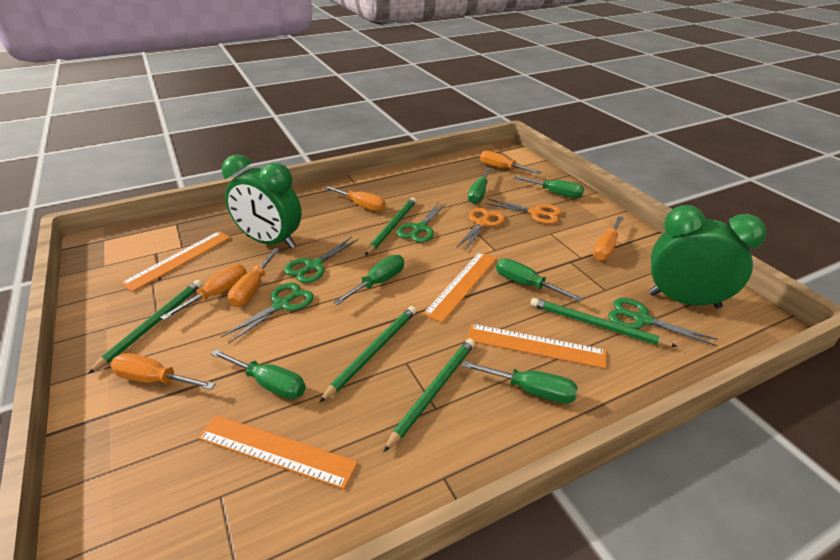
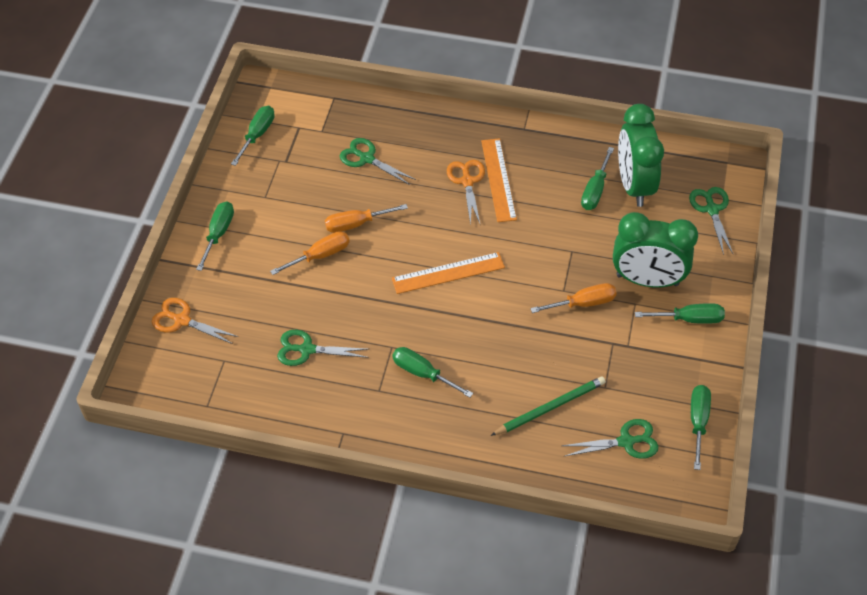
green pencil: [88,280,202,374] [319,306,416,403] [365,197,416,256] [383,338,475,452] [530,298,678,347] = 5 -> [491,376,606,436] = 1
orange ruler: [121,231,231,292] [197,415,358,489] [423,252,497,323] [466,324,606,369] = 4 -> [392,252,505,294] [481,138,517,222] = 2
orange screwdriver: [110,353,215,390] [160,264,247,320] [228,248,280,307] [324,186,386,211] [480,151,541,174] [593,216,624,261] = 6 -> [270,231,350,275] [325,204,408,233] [530,283,617,313] = 3

